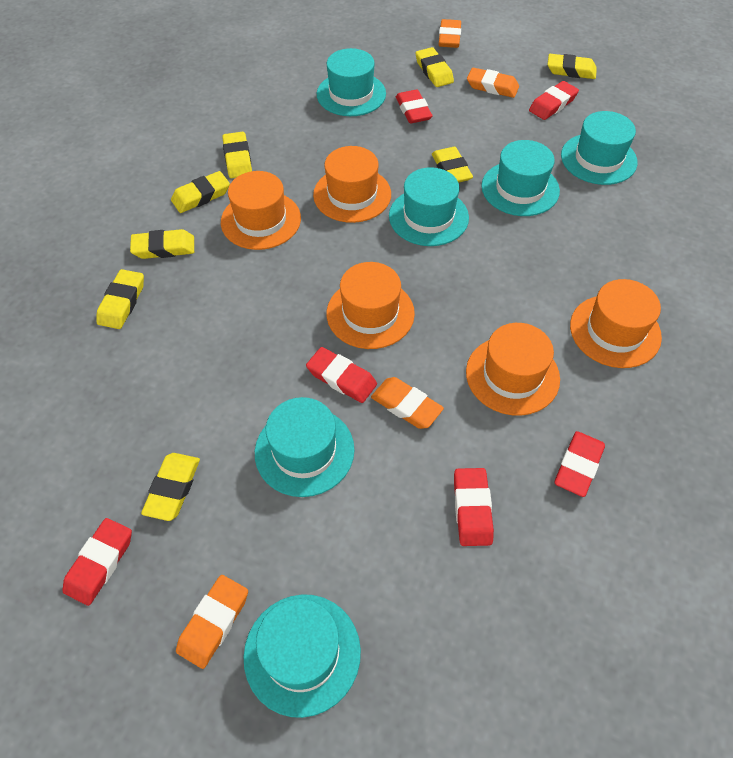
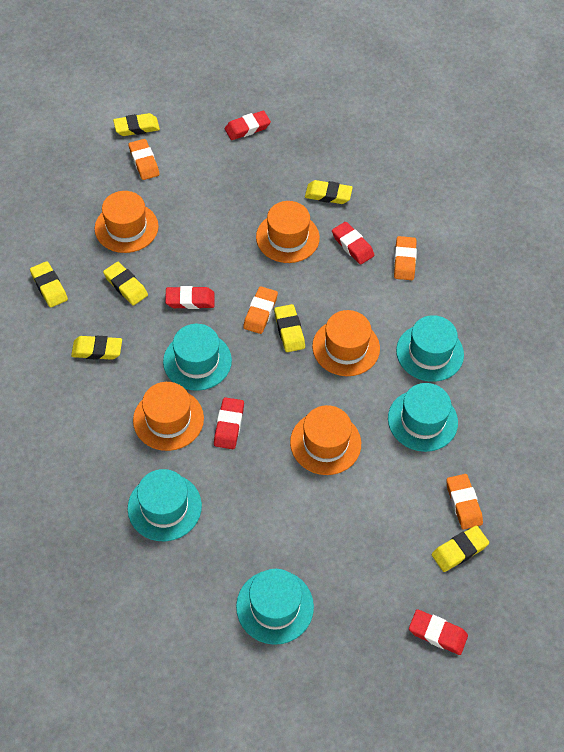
red eraser: [62,518,132,606] [306,347,377,403] [396,90,433,124] [454,468,494,546] [529,81,579,120] [555,431,605,497] = 6 -> [165,286,215,309] [214,397,244,449] [225,111,271,140] [332,222,374,265] [409,609,468,655] = 5
turquoise hat: [244,594,361,718] [255,397,355,497] [317,48,386,116] [389,167,469,246] [481,140,560,216] [561,111,637,185] = 6 -> [128,469,202,541] [163,324,232,391] [236,569,314,645] [388,383,458,452] [396,315,464,382] = 5
yellow eraser: [96,269,144,329] [130,229,194,259] [141,453,200,521] [171,171,230,213] [222,132,252,178] [416,47,454,87] [432,147,473,183] [547,54,597,79] = 8 -> [30,261,68,308] [71,336,122,360] [103,262,148,305] [113,113,160,136] [274,304,305,352] [305,180,353,204] [432,526,489,572] = 7

